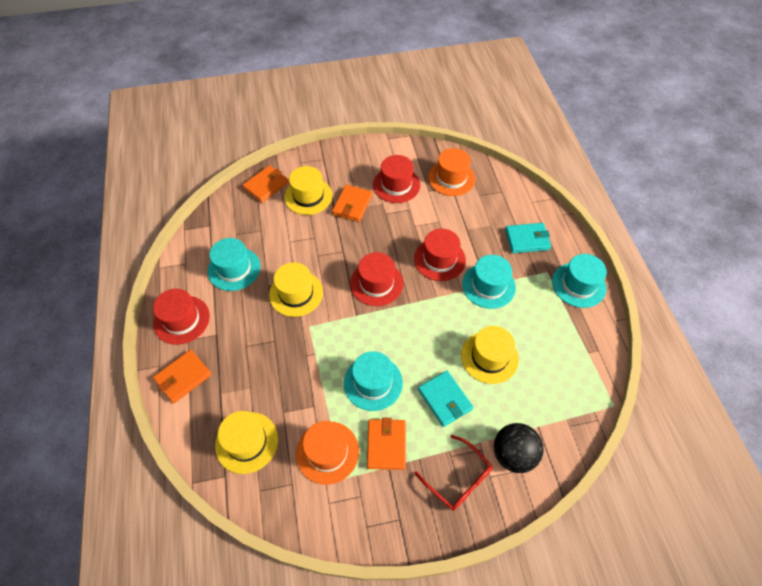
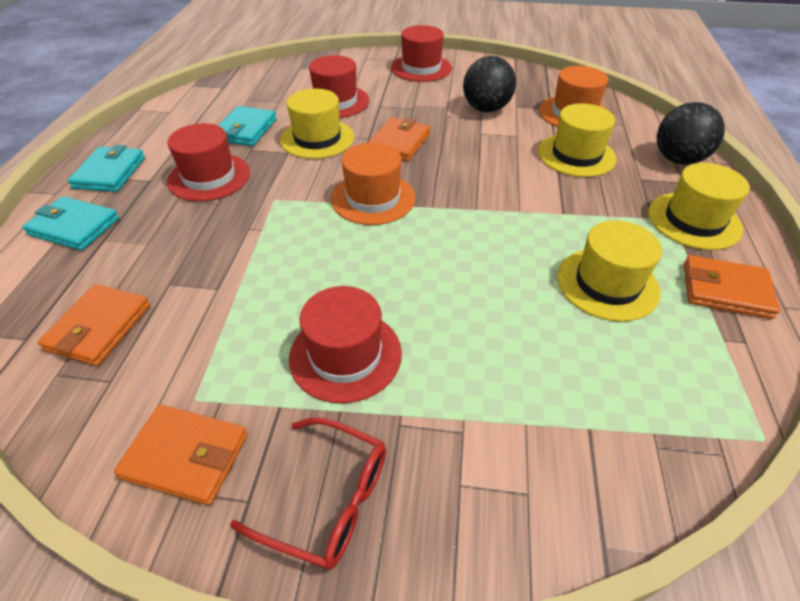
black ball: [494,423,544,473] = 1 -> [463,56,516,112] [657,102,725,165] = 2
turquoise hat: [208,238,260,291] [344,351,403,411] [462,255,516,309] [552,254,607,308] = 4 -> none = 0
turquoise wallet: [418,371,473,427] [505,223,551,253] = 2 -> [23,196,119,250] [68,145,145,192] [218,106,277,146] = 3

